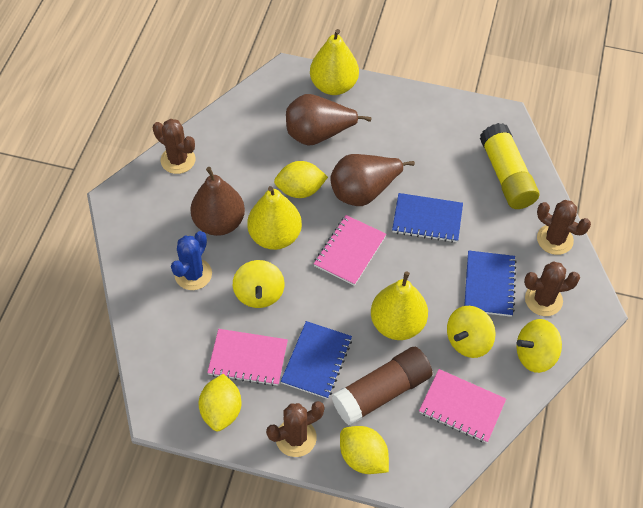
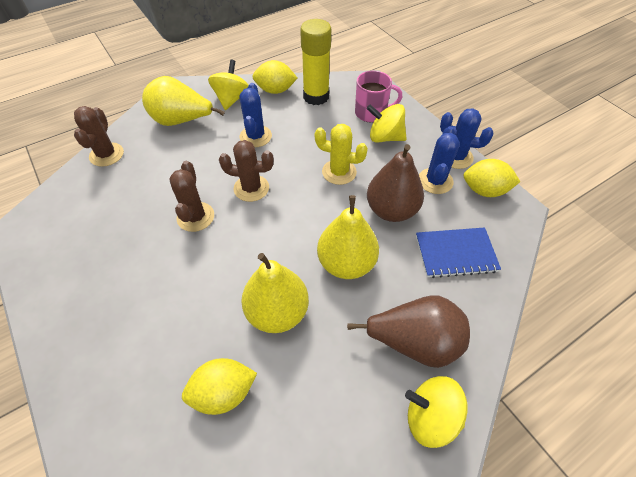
blue cactus: [171,231,212,290] = 1 -> [239,83,272,147] [419,126,460,194] [440,108,493,169] = 3
blue notebook: [281,321,352,399] [392,193,463,243] [464,250,517,317] = 3 -> [416,227,501,278] = 1
brown cactus: [153,119,196,174] [266,401,325,457] [524,262,580,316] [537,200,591,255] = 4 -> [74,106,124,167] [169,161,214,232] [219,140,274,202] = 3
brown glue stick: [332,347,433,426] = 1 -> none = 0
brown pear: [190,167,245,236] [286,94,372,146] [330,154,415,206] = 3 -> [347,295,470,368] [367,144,424,222] = 2
pink mug: none = 0 -> [355,71,402,123] = 1
pink notebook: [207,329,288,386] [314,215,386,286] [419,369,506,443] = 3 -> none = 0
yellow cactus: none = 0 -> [315,124,368,185] = 1

